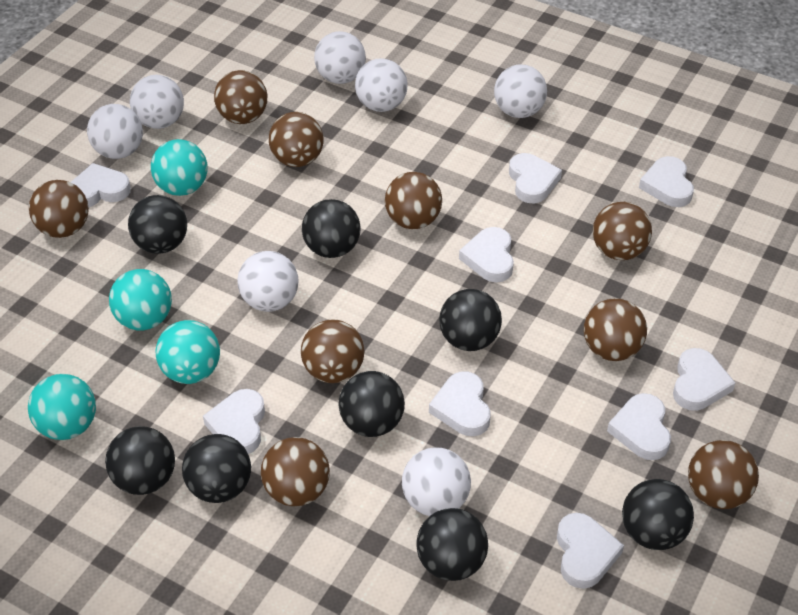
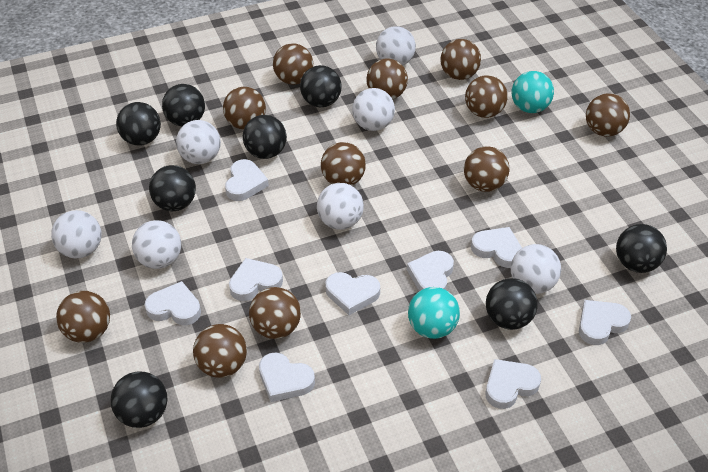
brown ball: [29,180,89,238] [214,70,267,124] [261,437,330,506] [269,112,324,167] [301,319,365,383] [385,172,442,229] [584,298,647,361] [593,202,652,260] [688,440,759,509] = 9 -> [56,291,110,343] [193,324,247,378] [223,87,266,129] [249,287,301,339] [273,43,313,85] [321,142,366,186] [366,58,408,99] [440,39,481,80] [464,146,510,192] [465,75,508,118] [586,93,630,137] = 11
turquoise ball: [28,374,96,440] [109,269,172,330] [151,139,208,196] [156,320,220,384] = 4 -> [408,287,460,339] [512,71,554,113] = 2

